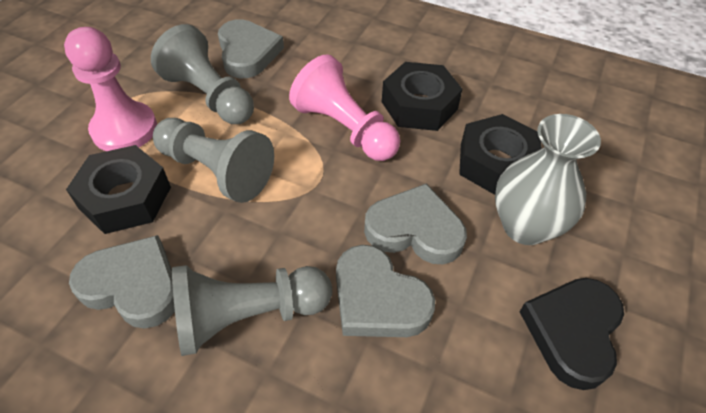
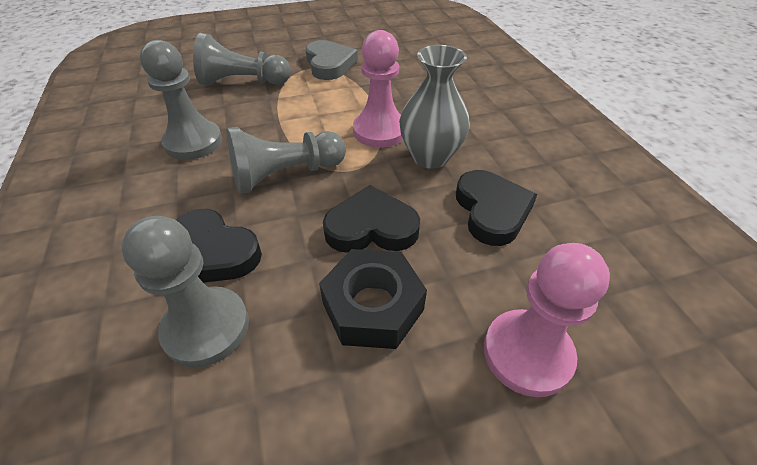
black heart: [520,278,624,390] = 1 -> [176,209,262,283] [323,185,420,253] [456,170,538,246] = 3
black nut: [66,145,171,234] [382,62,463,131] [459,114,542,195] = 3 -> [319,249,427,349] = 1
grey heart: [69,235,175,329] [218,19,284,78] [336,245,435,337] [364,183,467,264] = 4 -> [306,40,358,80] = 1
grey pawn: [151,24,254,124] [153,118,274,203] [172,265,332,356] = 3 -> [121,216,249,368] [140,40,222,160] [193,33,291,86] [227,127,346,194] = 4

